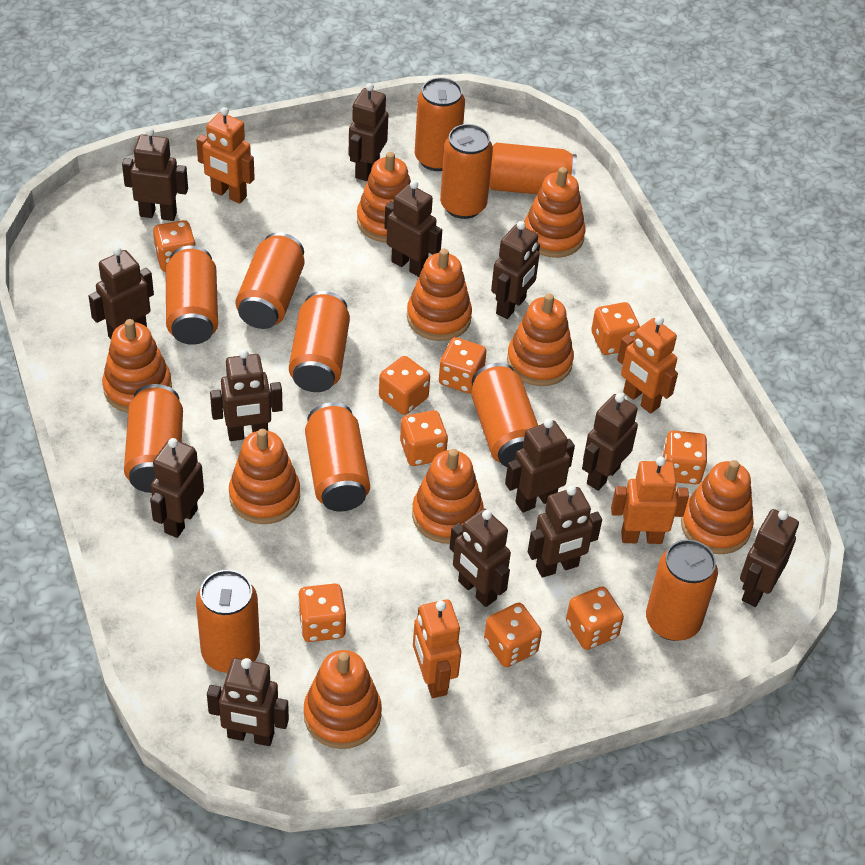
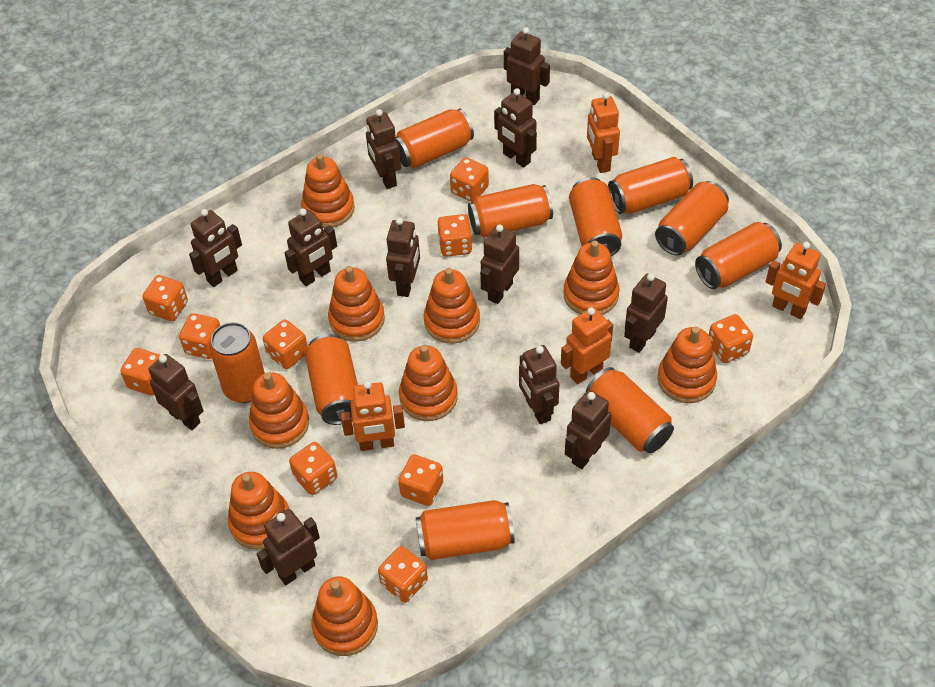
brown robot: [89,247,154,339] [122,128,188,221] [150,438,204,538] [207,658,289,746] [210,349,283,441] [348,83,388,181] [384,180,442,277] [449,509,511,607] [491,221,540,319] [505,419,575,513] [528,486,602,578] [582,393,638,491] [740,509,799,607] = 13 -> [149,354,204,430] [189,209,242,287] [256,509,320,585] [284,208,337,286] [366,109,401,189] [386,217,420,297] [480,224,519,304] [494,88,537,168] [504,27,550,105] [519,345,559,424] [565,390,611,469] [624,273,668,353] = 12
orange can: [124,384,183,493] [166,245,218,345] [196,570,260,673] [235,232,304,329] [289,291,350,392] [305,402,370,511] [415,77,465,171] [440,124,493,219] [471,363,538,467] [489,143,577,195] [646,540,718,641] = 11 -> [209,322,265,403] [305,334,358,425] [396,109,474,168] [416,500,515,560] [468,184,553,238] [569,177,622,256] [586,367,674,453] [608,157,693,214] [655,181,729,256] [695,222,782,289] = 10
orange dice: [153,220,196,272] [298,583,346,642] [379,356,430,415] [400,410,448,466] [439,337,486,394] [484,603,542,667] [566,586,624,650] [591,302,640,355] [662,430,707,484] = 9 -> [120,348,161,395] [143,275,188,321] [179,313,220,359] [263,319,308,369] [289,442,337,495] [378,546,428,603] [398,454,443,506] [438,214,472,257] [450,157,489,202] [709,314,753,363] = 10

